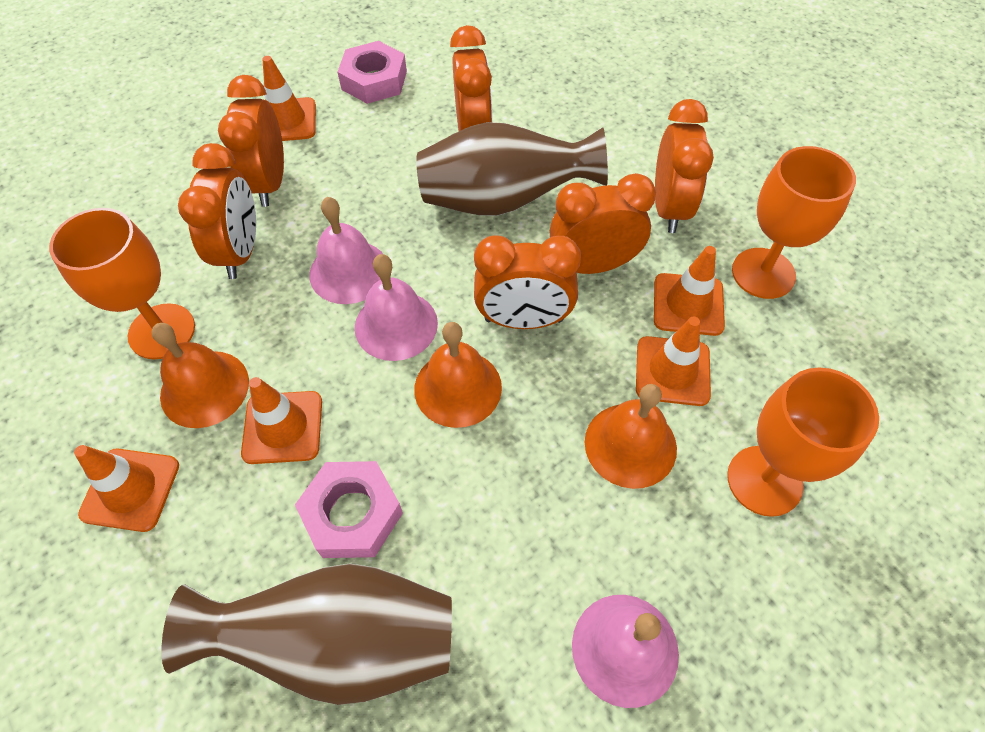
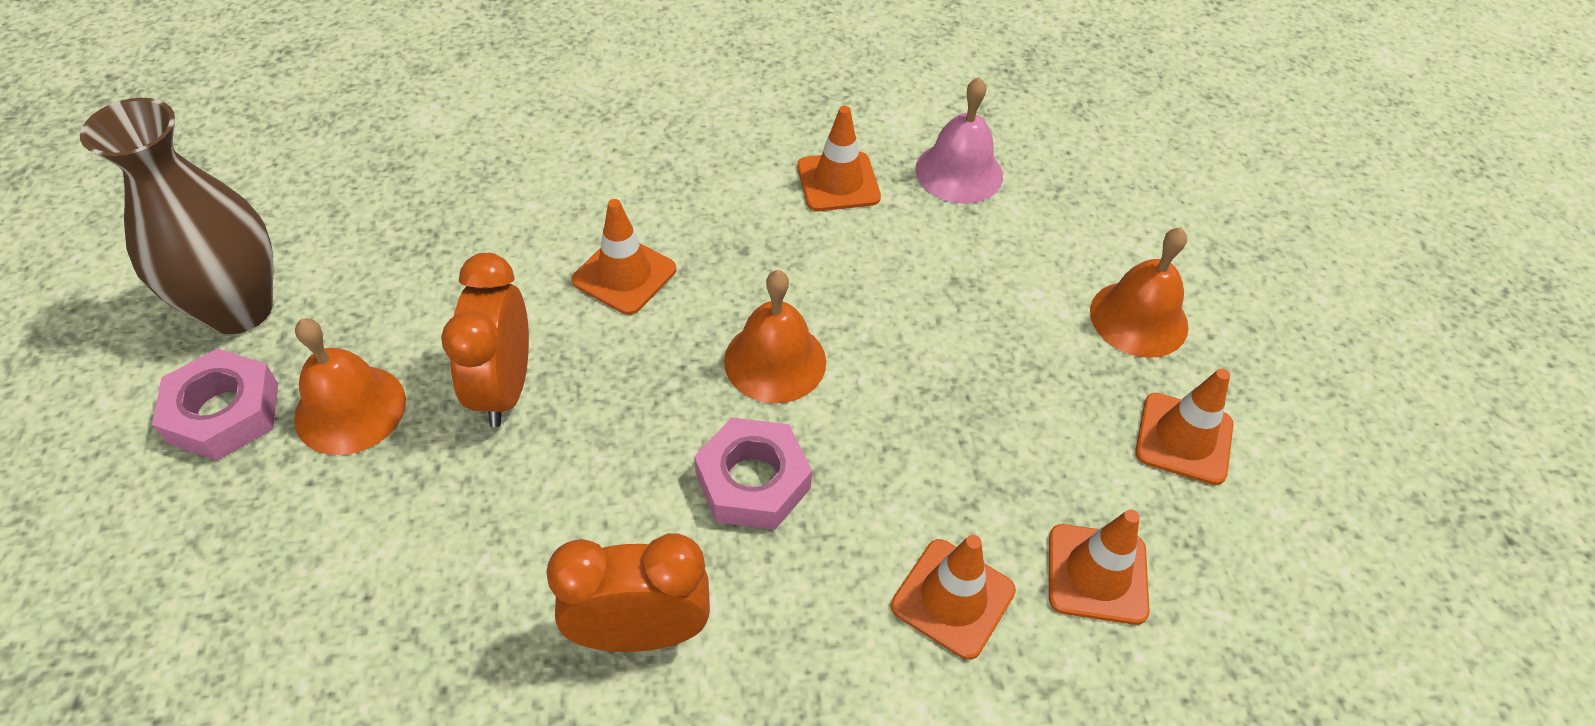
brown vase: [162,564,452,705] [416,122,608,216] = 2 -> [80,98,274,334] = 1
orange clock: [178,143,256,279] [218,75,284,207] [450,25,492,131] [474,236,581,329] [550,173,656,274] [655,99,714,233] = 6 -> [441,253,529,427] [546,533,710,652] = 2
orange goblet: [49,208,195,359] [727,367,879,517] [732,146,856,299] = 3 -> none = 0
pink bell: [309,197,383,304] [355,254,438,361] [572,595,679,708] = 3 -> [915,77,1003,204] = 1

